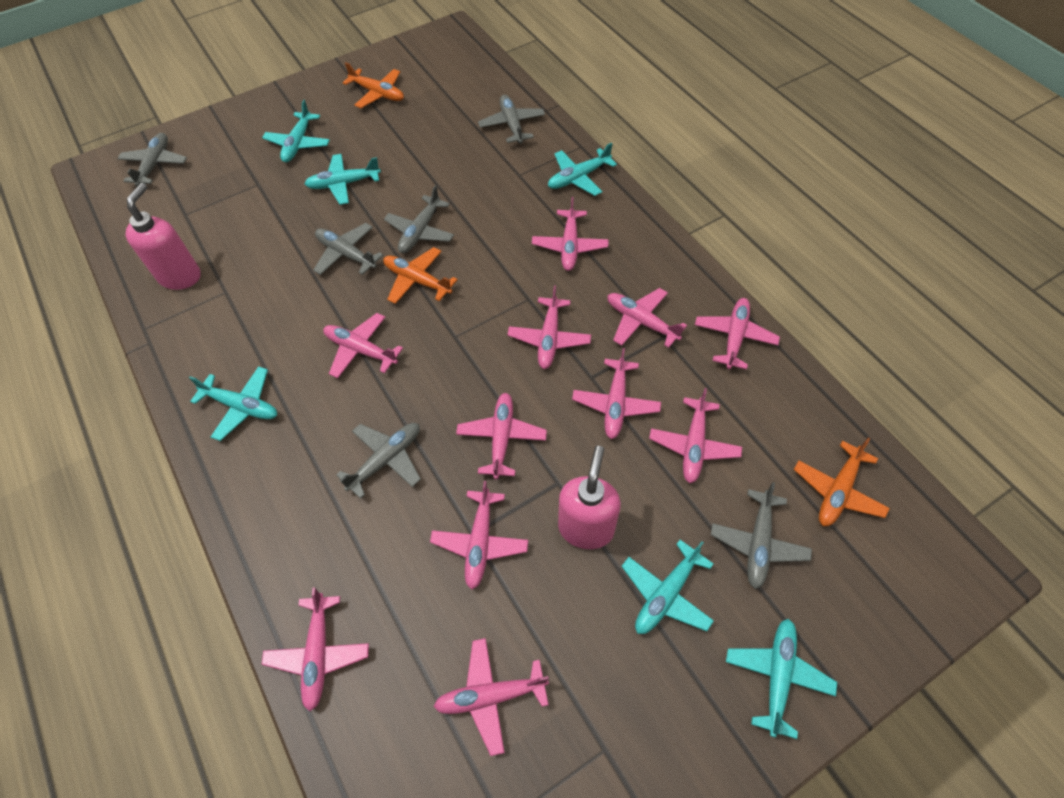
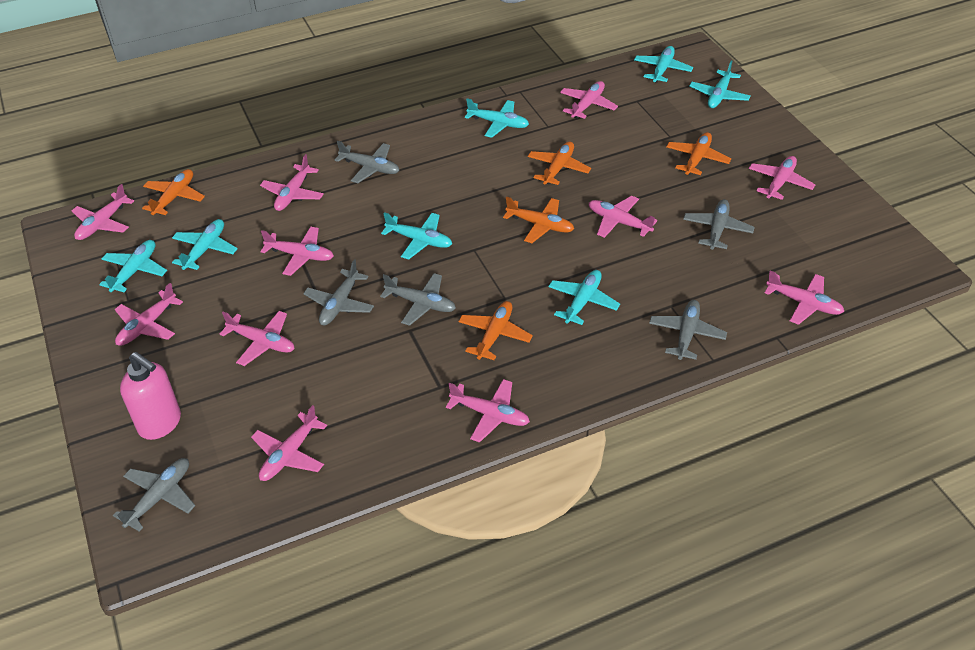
orange plane: [343,62,404,108] [383,247,458,304] [794,437,890,526] = 3 -> [142,169,205,215] [458,301,533,360] [503,197,574,243] [528,141,591,185] [666,132,731,175] = 5
pink soap dispenser: [126,183,201,290] [558,446,621,549] = 2 -> [120,352,181,440] = 1
turquoise plane: [189,366,277,441] [262,100,330,162] [305,154,381,205] [548,143,617,196] [621,540,714,634] [726,619,837,739] = 6 -> [99,240,167,292] [172,219,238,270] [381,212,452,259] [465,98,529,138] [548,270,620,325] [634,46,693,83] [689,60,751,108] = 7

